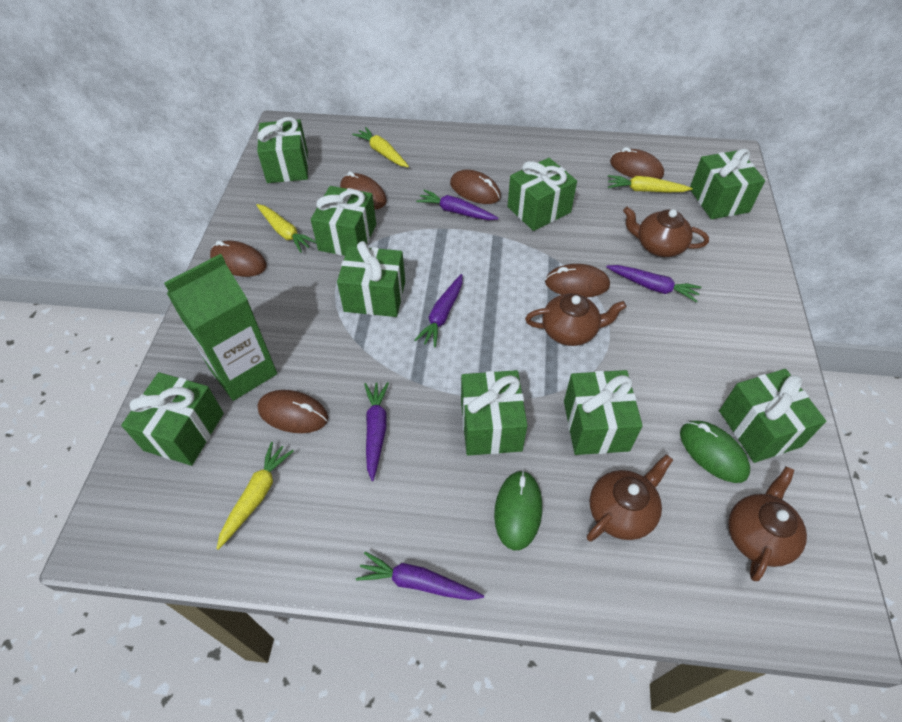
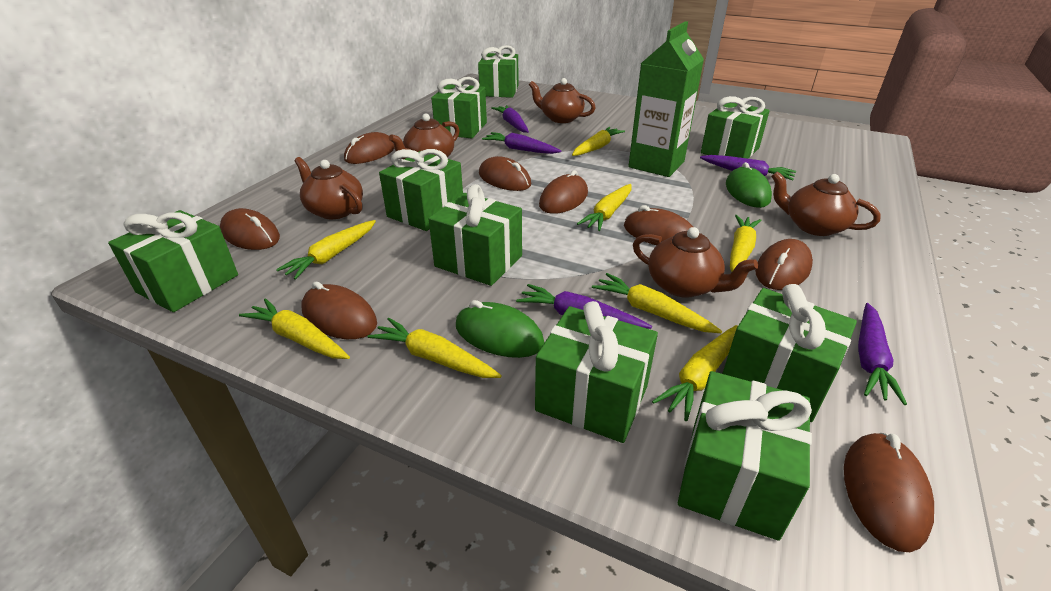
brown mouse: [210,241,267,277] [257,390,328,433] [340,171,387,210] [450,170,501,204] [545,264,610,298] [610,147,664,179] = 6 -> [220,208,280,250] [301,282,377,339] [344,132,395,164] [479,156,531,191] [539,170,588,214] [624,205,693,245] [755,239,813,290] [844,433,934,552] = 8
brown teapot: [525,293,626,346] [587,454,673,542] [623,207,709,257] [728,467,807,581] = 4 -> [294,157,363,219] [389,113,460,159] [529,78,596,123] [633,227,758,298] [771,171,881,236] = 5
yellow carrot: [216,442,294,550] [256,204,316,253] [352,127,409,167] [608,175,693,192] = 4 -> [239,298,350,359] [276,220,376,280] [368,318,502,378] [572,127,625,156] [577,184,632,231] [592,273,722,333] [652,325,738,421] [730,215,761,272] = 8

